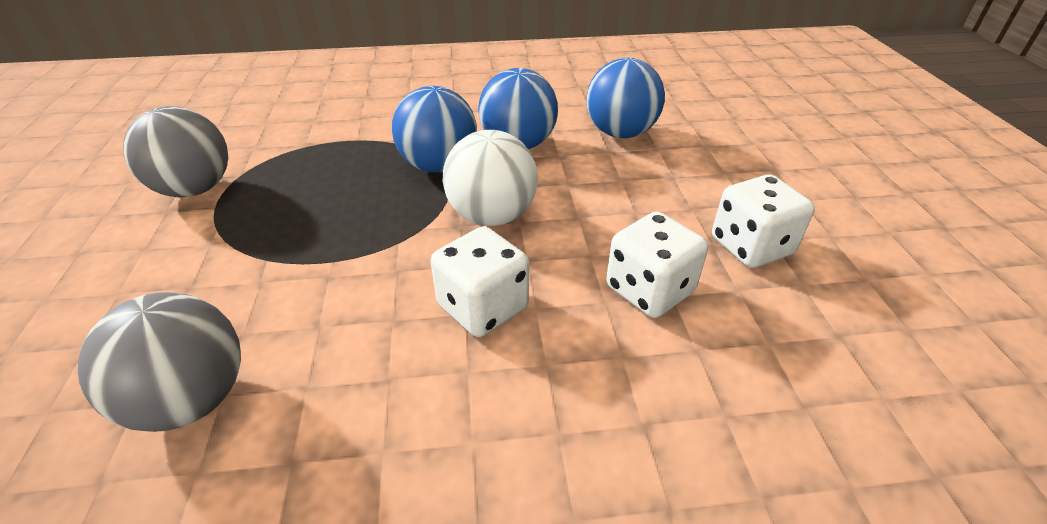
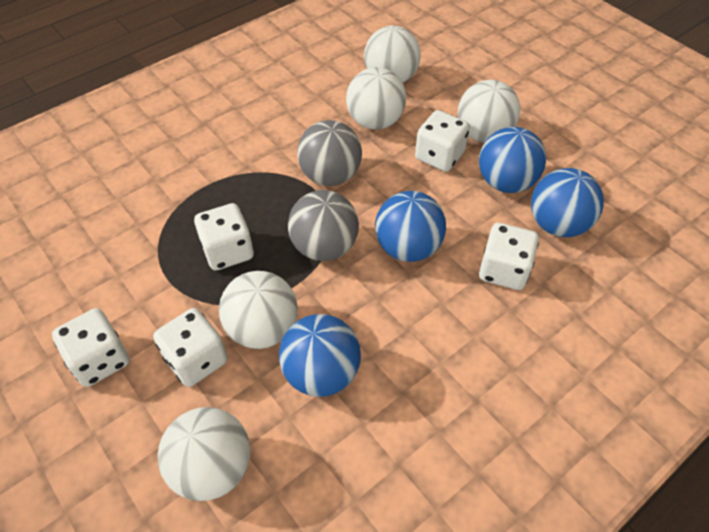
blue ball: [392,86,477,172] [478,68,558,149] [587,58,665,138] = 3 -> [279,314,361,397] [375,191,446,262] [479,127,546,193] [531,168,604,237] = 4
white ball: [443,130,538,226] = 1 -> [158,407,250,501] [219,271,298,349] [346,67,406,130] [364,26,421,83] [458,80,520,143] = 5
white dice: [431,226,529,337] [606,212,708,318] [712,174,815,268] = 3 -> [52,308,130,387] [153,308,228,387] [194,203,254,271] [415,110,470,172] [479,223,539,290] = 5

